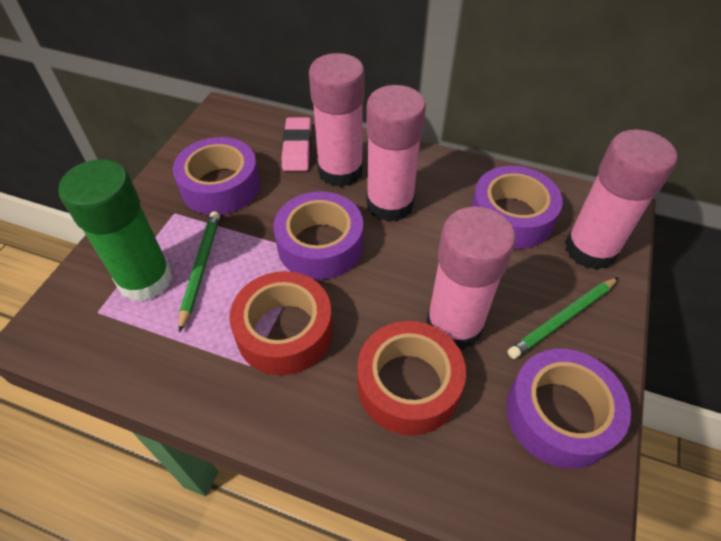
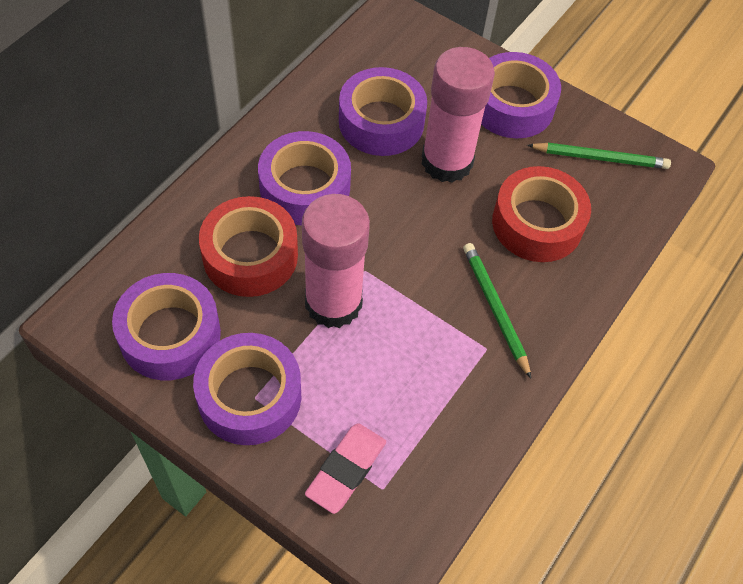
green glue stick: [58,159,173,302] = 1 -> none = 0
pink glue stick: [309,53,365,187] [366,85,426,222] [426,207,516,350] [565,129,677,270] = 4 -> [302,194,370,328] [422,47,495,183] = 2
purple tape: [173,137,260,215] [274,191,363,280] [471,166,563,249] [506,349,631,469] = 4 -> [112,273,221,380] [193,333,301,445] [258,131,351,226] [339,67,427,156] [481,52,561,138] = 5

